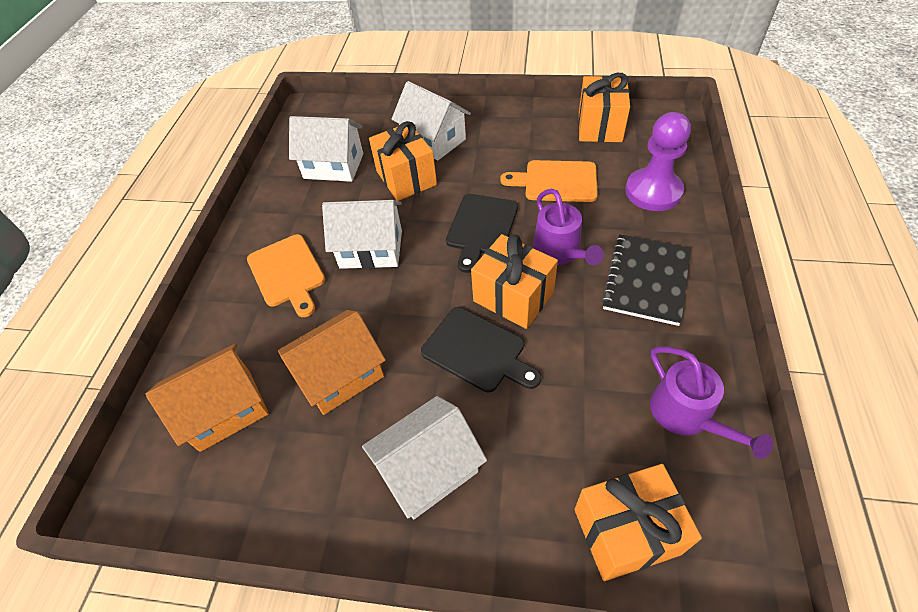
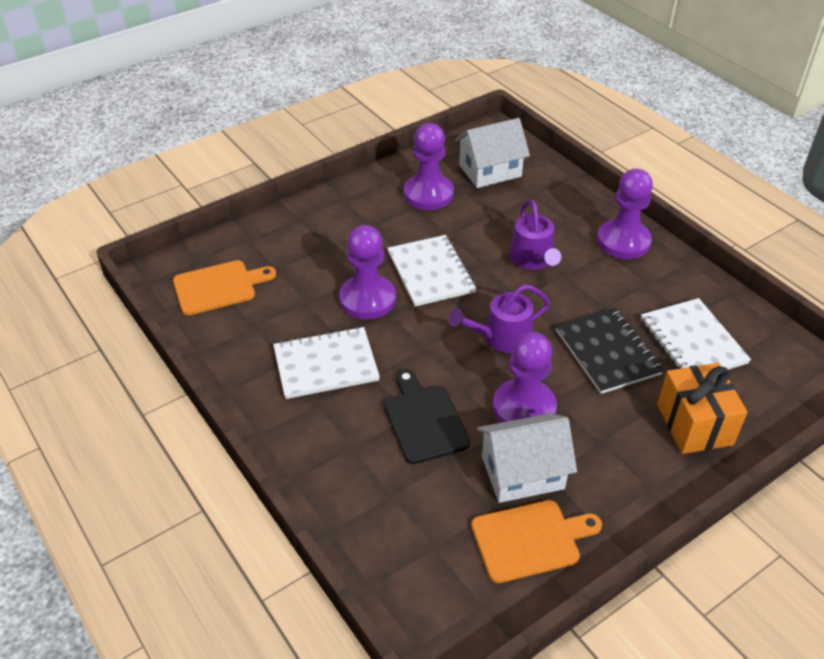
black cutting board: [421,307,541,393] [446,194,518,273] = 2 -> [384,369,470,464] = 1
orange gift: [369,121,437,201] [471,234,558,329] [574,464,702,581] [578,73,630,142] = 4 -> [657,363,748,454] = 1
orange house: [146,343,269,452] [278,310,386,415] = 2 -> none = 0
purple pawn: [625,112,691,211] = 1 -> [339,225,396,320] [404,123,454,210] [493,332,557,423] [597,169,653,259] = 4
white house: [289,116,363,182] [322,200,402,269] [362,396,487,519] [392,81,471,161] = 4 -> [455,118,530,188] [477,413,577,503] = 2
white notebook: none = 0 -> [273,327,380,399] [387,235,476,307] [641,298,751,370] = 3

